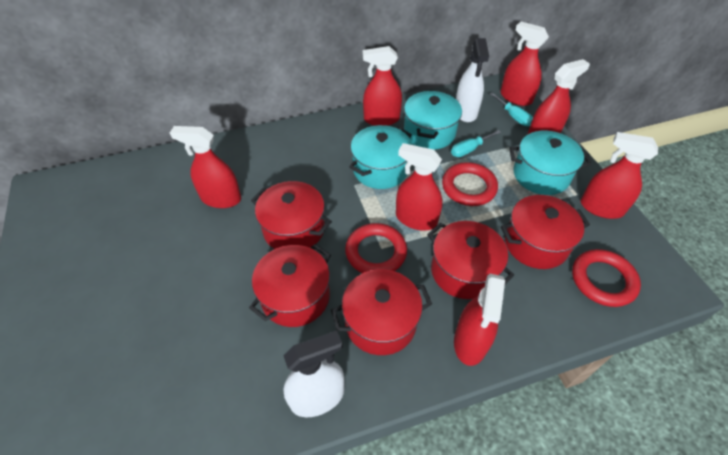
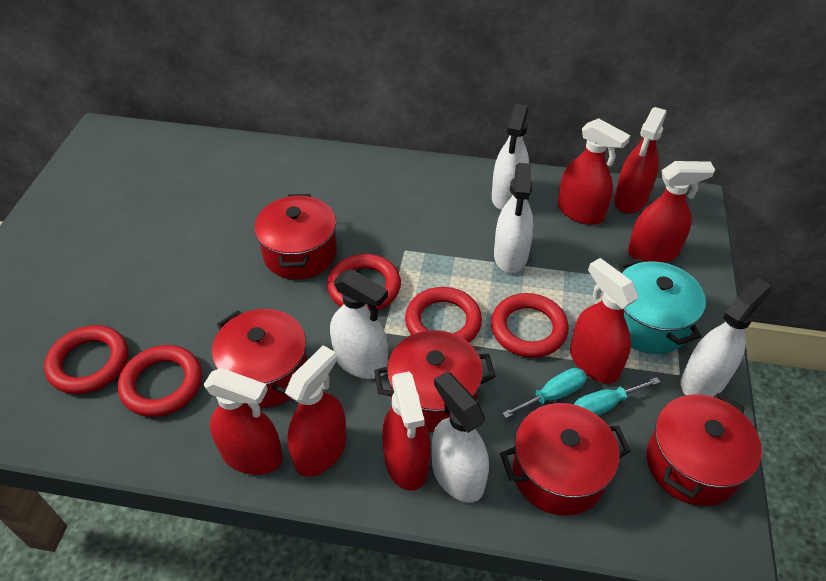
red ring: [345,223,407,273] [442,162,498,206] [572,249,641,307] = 3 -> [44,325,128,394] [118,345,202,417] [327,254,401,310] [405,287,482,343] [491,293,569,358] = 5
turquoise pot: [349,125,412,189] [404,90,462,150] [510,131,591,195] = 3 -> [619,258,706,354] = 1
white spray bottle: [283,330,345,417] [456,38,489,122] = 2 -> [330,269,388,379] [432,371,489,503] [492,104,529,210] [494,163,534,273] [681,278,771,397] = 5

